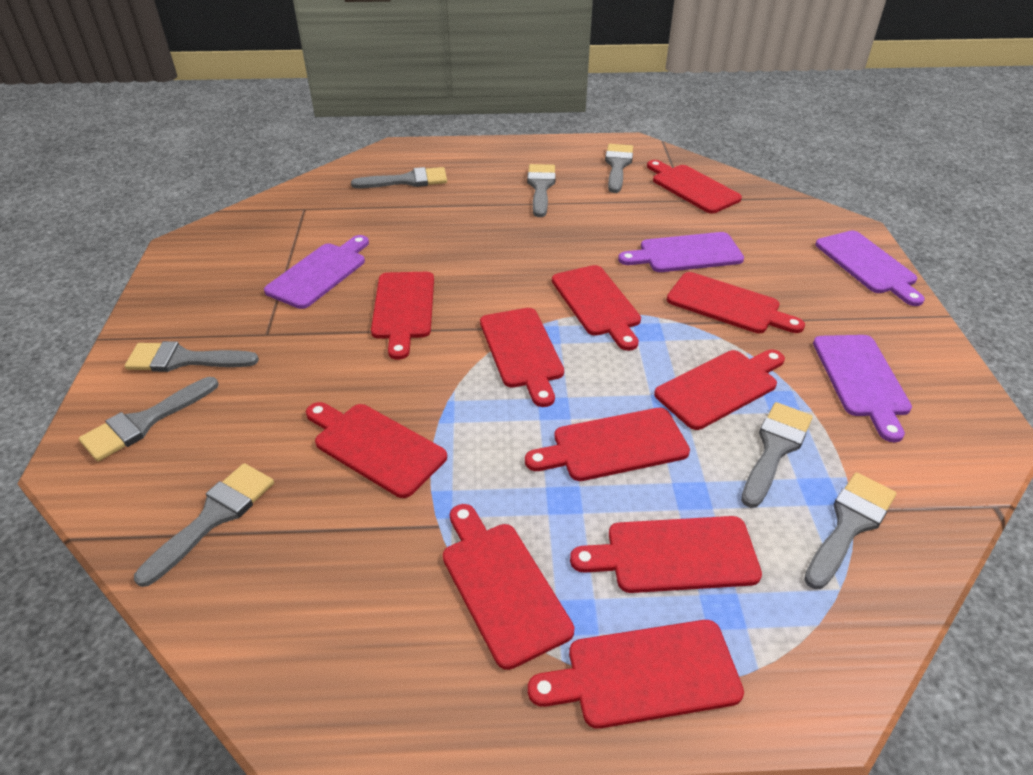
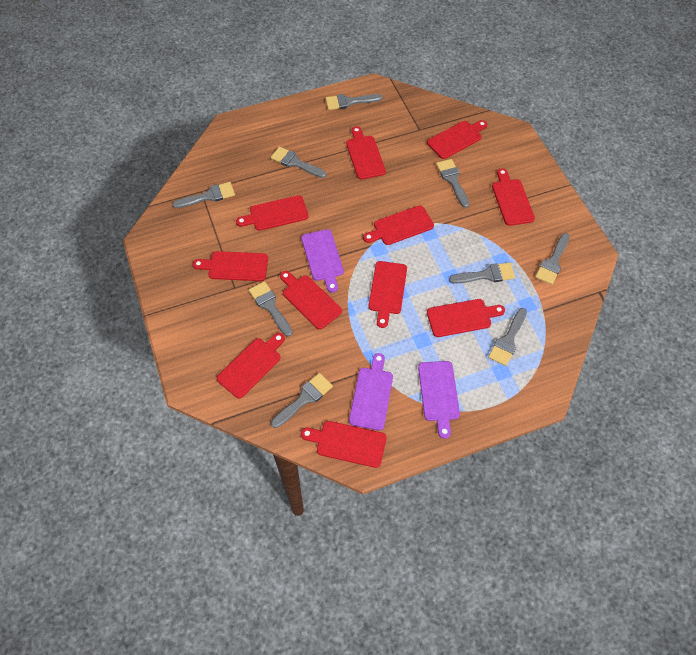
grey brush: [79,377,219,461] [125,341,259,372] [134,463,274,587] [351,167,447,188] [527,164,556,217] [605,144,633,193] [741,402,813,508] [804,472,896,589] = 8 -> [173,182,235,208] [249,281,293,337] [271,147,326,178] [271,373,333,428] [326,94,383,110] [436,159,469,208] [449,262,515,284] [488,308,527,366] [535,233,570,285] = 9
purple cutting board: [264,235,369,309] [618,232,744,272] [813,335,912,442] [815,231,925,306] = 4 -> [301,229,344,293] [349,353,393,430] [418,361,460,439] = 3

